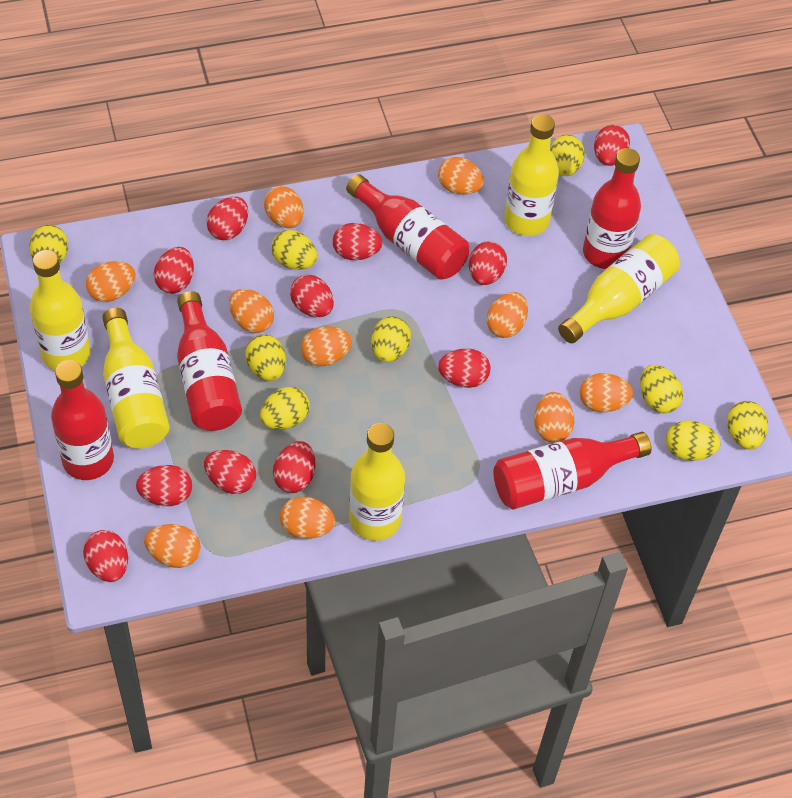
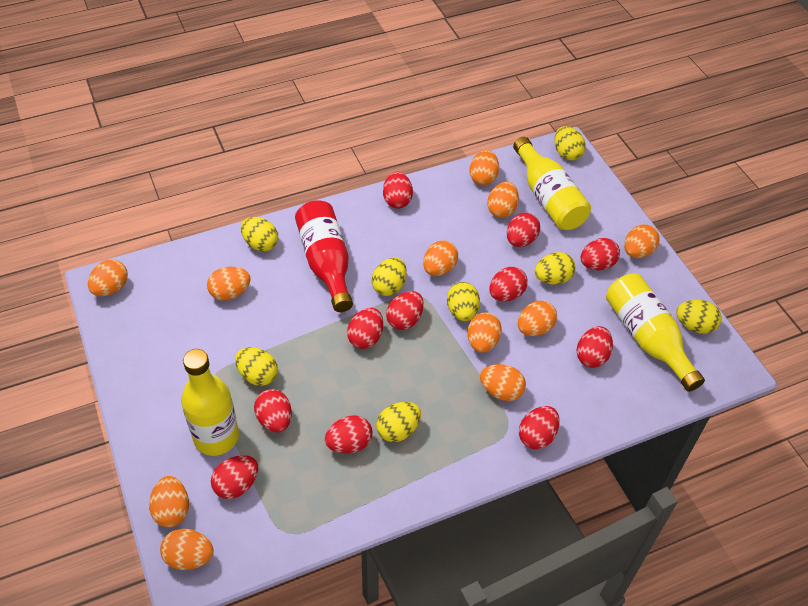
orange egg: [86,261,135,302] [144,524,201,568] [229,289,274,333] [264,186,303,228] [280,497,335,539] [300,326,352,366] [438,157,484,195] [487,292,528,338] [534,392,574,443] [580,373,633,412] = 10 -> [88,259,128,296] [149,476,189,527] [160,529,214,570] [207,267,251,301] [423,240,458,276] [467,313,502,353] [469,150,499,186] [480,364,526,401] [487,182,519,218] [518,301,557,336] [624,224,660,258] = 11
red bottle: [51,360,114,480] [177,291,242,431] [346,174,469,280] [493,432,652,510] [583,148,641,269] = 5 -> [295,200,353,312] = 1
yellow bottle: [30,250,91,371] [102,308,170,448] [349,423,405,541] [504,114,559,236] [558,234,680,343] = 5 -> [181,349,239,456] [513,137,591,230] [606,274,705,392] = 3
yellow egg: [29,225,68,264] [245,335,286,381] [260,387,310,430] [271,230,317,270] [371,316,411,362] [550,135,585,176] [640,365,683,413] [666,420,721,461] [727,401,768,449] = 9 -> [235,347,278,386] [241,217,278,252] [372,257,407,296] [376,402,421,442] [447,282,480,321] [535,252,576,285] [554,126,586,160] [676,300,722,334] = 8

